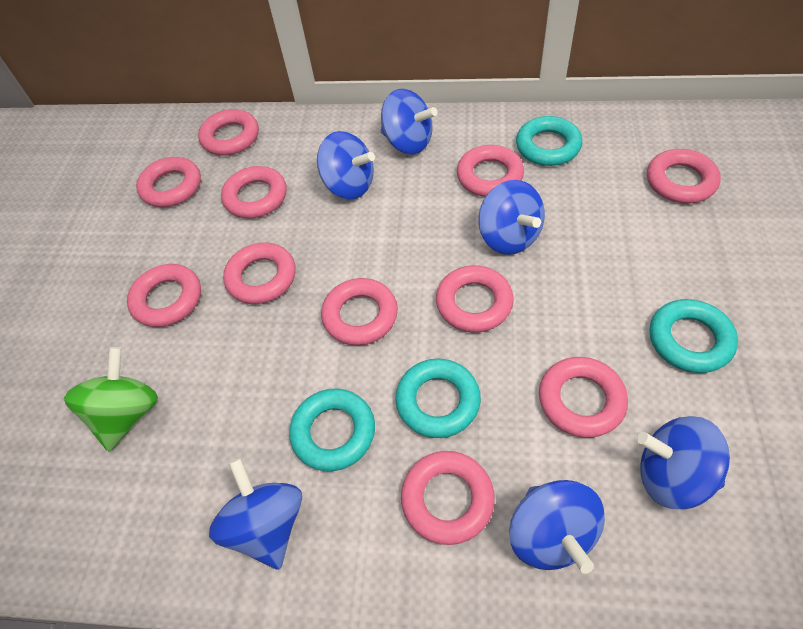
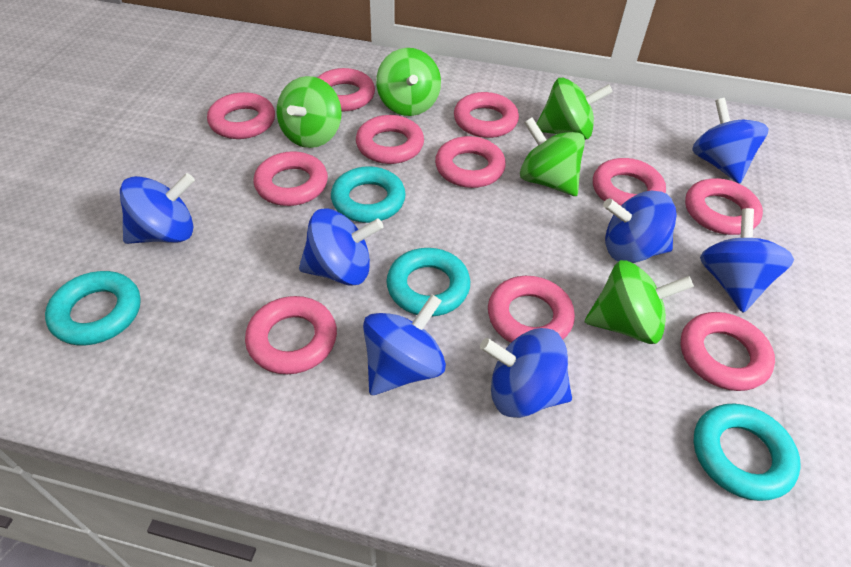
blue spinning top: [209,458,302,570] [317,131,375,199] [381,89,437,154] [478,180,545,255] [509,480,605,574] [637,416,730,510] = 6 -> [120,173,195,244] [299,208,384,285] [363,294,446,395] [480,328,572,418] [603,191,677,263] [692,98,769,184] [700,208,794,313] = 7
green spinning top: [64,347,158,451] = 1 -> [277,76,342,148] [376,48,441,116] [520,118,585,196] [537,78,613,140] [585,260,694,344] = 5

